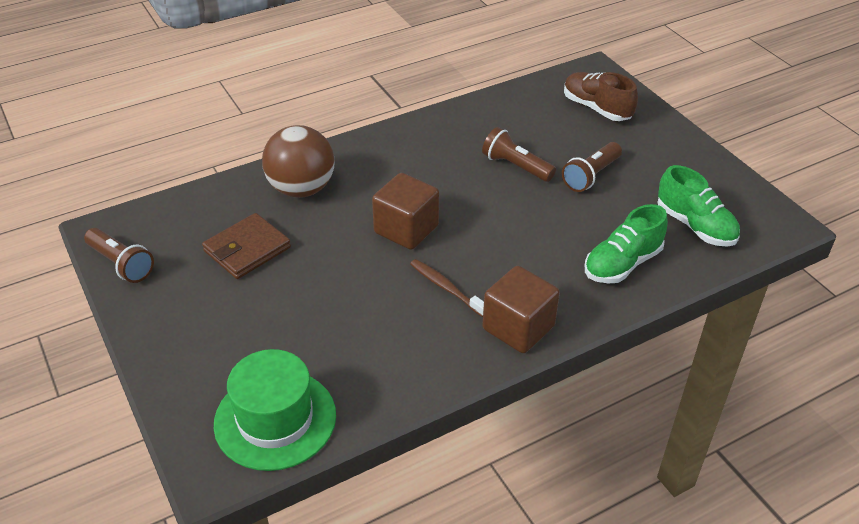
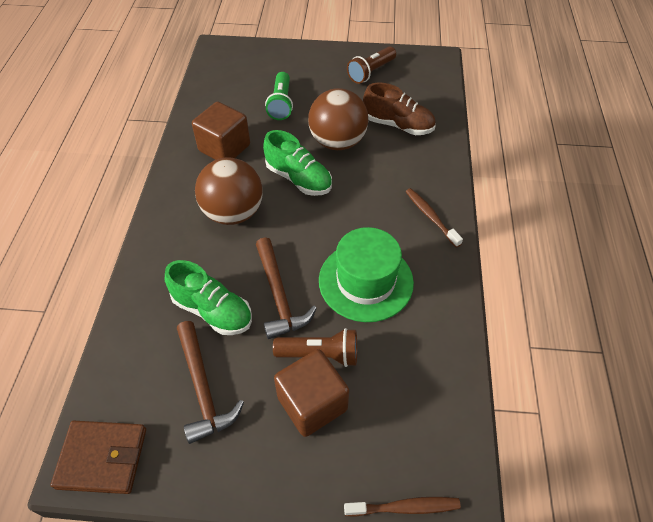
brown ball: [262,125,334,198] = 1 -> [195,157,263,225] [308,88,369,150] = 2
brown flashlight: [84,228,154,283] [482,127,556,182] [562,142,622,192] = 3 -> [273,328,357,367] [347,46,396,84] = 2
brown hammer: none = 0 -> [177,321,244,444] [256,237,317,339] = 2
brown toothbrush: [410,259,484,317] = 1 -> [344,497,461,517] [406,188,463,248] = 2
green flashlight: none = 0 -> [265,72,293,120] = 1

